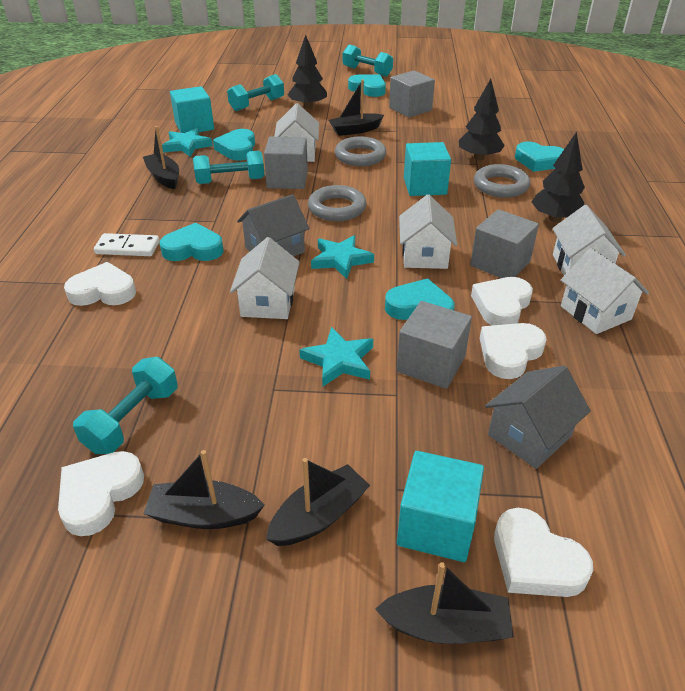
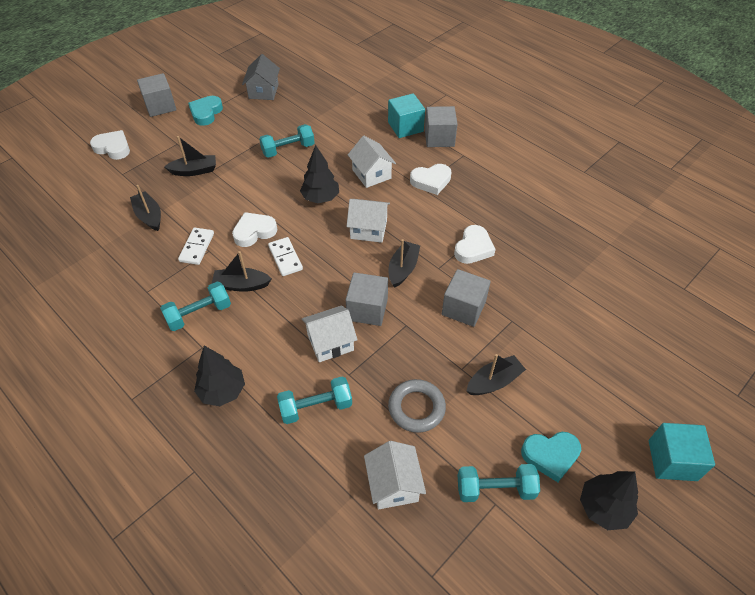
grey house: [237,194,309,257] [485,365,591,469] = 2 -> [242,54,280,100] = 1
grey ring: [308,185,366,221] [335,137,387,166] [474,164,530,198] = 3 -> [388,379,446,433] = 1
turquoise cube: [170,86,214,133] [397,451,484,562] [404,142,451,196] = 3 -> [388,93,425,138] [649,423,715,481] = 2
turquoise heart: [160,223,224,261] [213,129,255,161] [348,74,386,97] [385,278,455,320] [515,142,564,172] = 5 -> [188,96,223,126] [521,432,581,482] = 2
turquoise star: [162,128,213,157] [299,327,373,386] [311,235,374,279] = 3 -> none = 0
white domino: [94,233,159,256] = 1 -> [178,228,214,265] [268,237,303,276] = 2
white heart: [58,451,144,536] [64,262,136,306] [471,277,533,326] [480,323,547,379] [494,508,593,597] = 5 -> [90,130,130,160] [232,212,277,247] [410,164,452,195] [454,225,496,264] = 4
white house: [230,237,300,319] [274,103,319,162] [399,194,457,269] [552,205,626,276] [561,248,649,334] = 5 -> [302,306,358,362] [346,199,390,243] [348,136,396,188] [364,441,426,509] = 4

